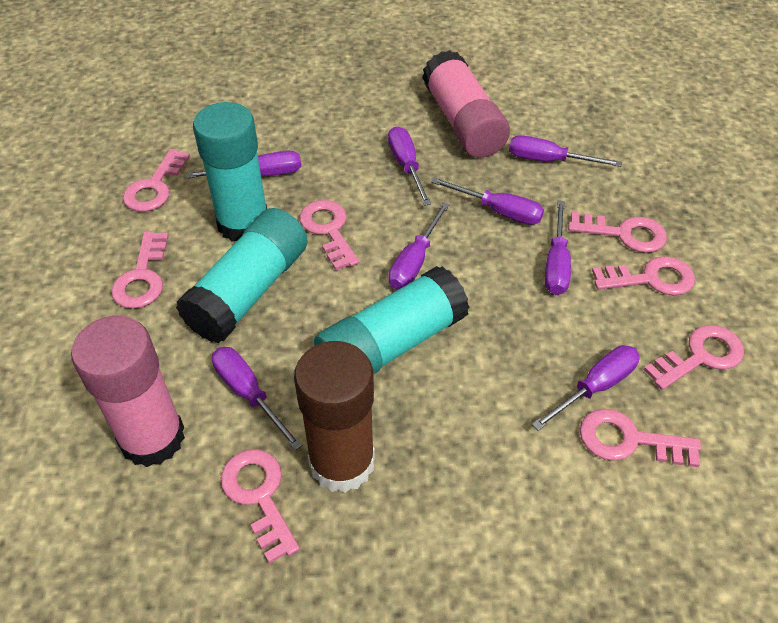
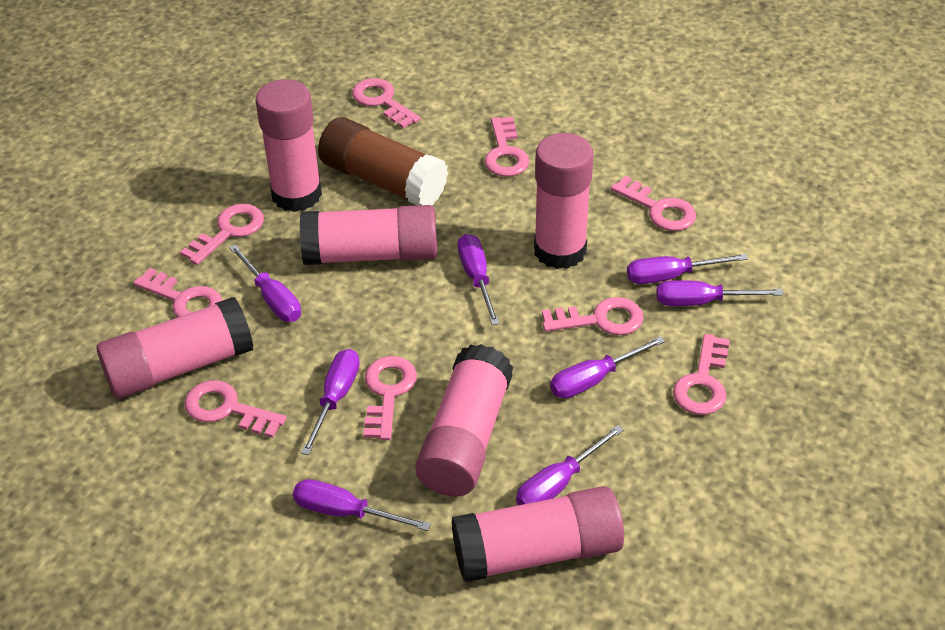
pink glue stick: [71,316,185,467] [422,50,510,158] = 2 -> [96,297,254,398] [255,79,322,212] [300,205,437,265] [415,344,513,497] [451,486,624,582] [534,133,593,269] = 6
pink key: [111,231,169,309] [123,149,190,212] [221,449,300,564] [299,200,359,270] [568,212,667,253] [580,409,701,467] [592,256,695,295] [644,325,744,390] = 8 -> [133,268,222,317] [180,204,264,265] [184,380,286,438] [352,78,420,128] [363,356,417,440] [484,117,529,176] [542,297,644,335] [611,176,696,231] [673,334,730,415] = 9
turquoise glue stick: [176,208,308,343] [193,102,267,242] [314,266,470,374] = 3 -> none = 0

